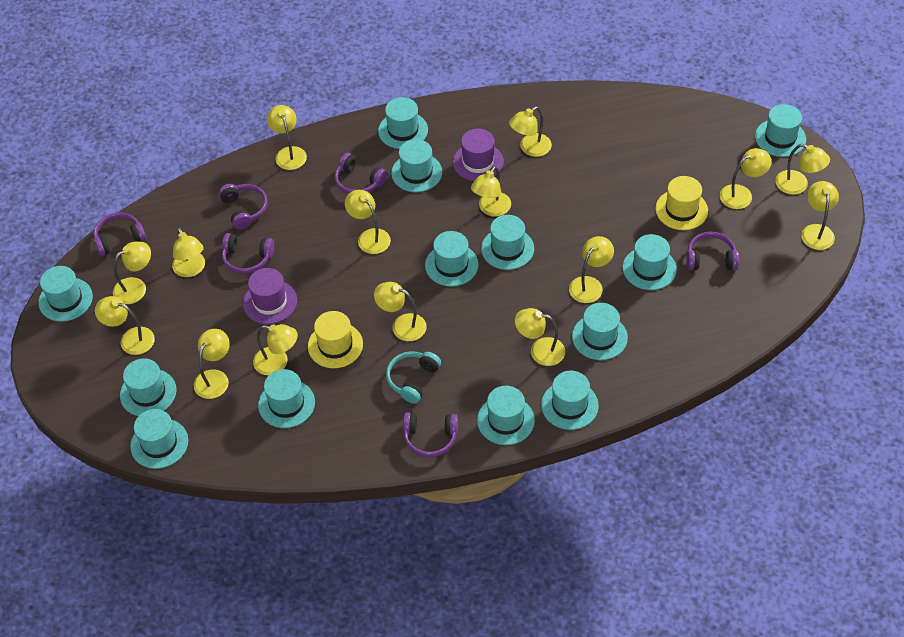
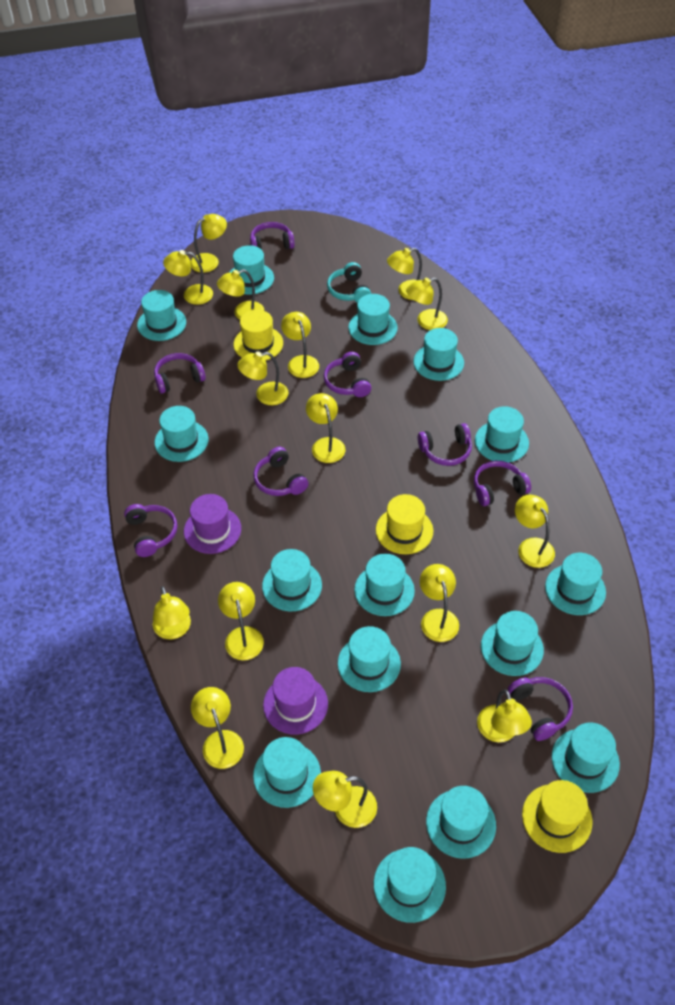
purple headphones: [93,212,146,256] [219,184,268,230] [222,233,274,274] [335,153,387,194] [403,412,458,457] [686,232,739,270] = 6 -> [124,504,177,557] [154,353,206,394] [250,222,295,250] [253,447,309,496] [323,352,371,397] [418,423,472,466] [474,461,531,506] [508,677,573,741] = 8
turquoise hat: [39,266,93,322] [120,358,176,416] [130,409,188,469] [258,369,315,428] [378,97,428,149] [391,139,442,192] [425,231,479,286] [477,386,535,445] [481,215,534,270] [541,371,599,430] [572,303,628,360] [623,234,677,290] [755,104,806,157] = 13 -> [137,290,186,341] [154,406,208,462] [229,245,274,295] [253,737,321,808] [262,549,322,611] [338,626,401,692] [348,294,398,345] [354,554,415,616] [374,847,446,923] [413,328,464,381] [426,786,496,859] [475,406,529,462] [481,611,544,676] [545,553,606,615] [552,723,620,793] = 15
yellow hat: [308,311,363,368] [655,176,708,230] = 2 -> [233,310,283,361] [376,494,433,554] [522,780,592,853] = 3

